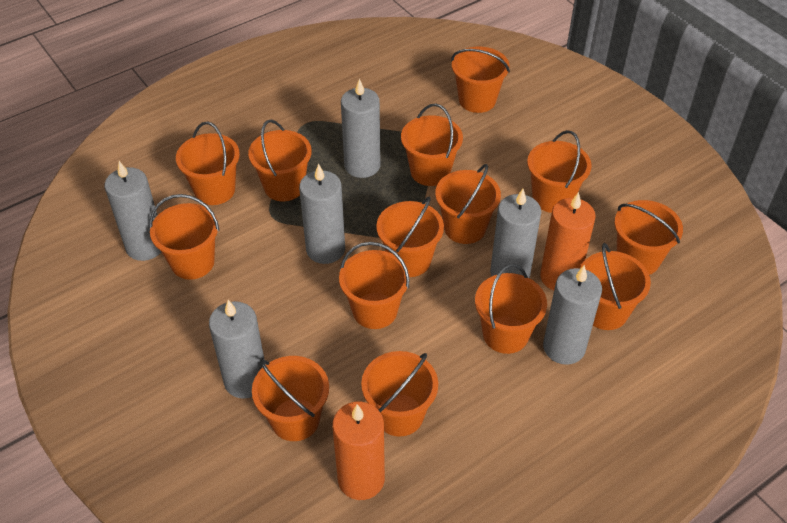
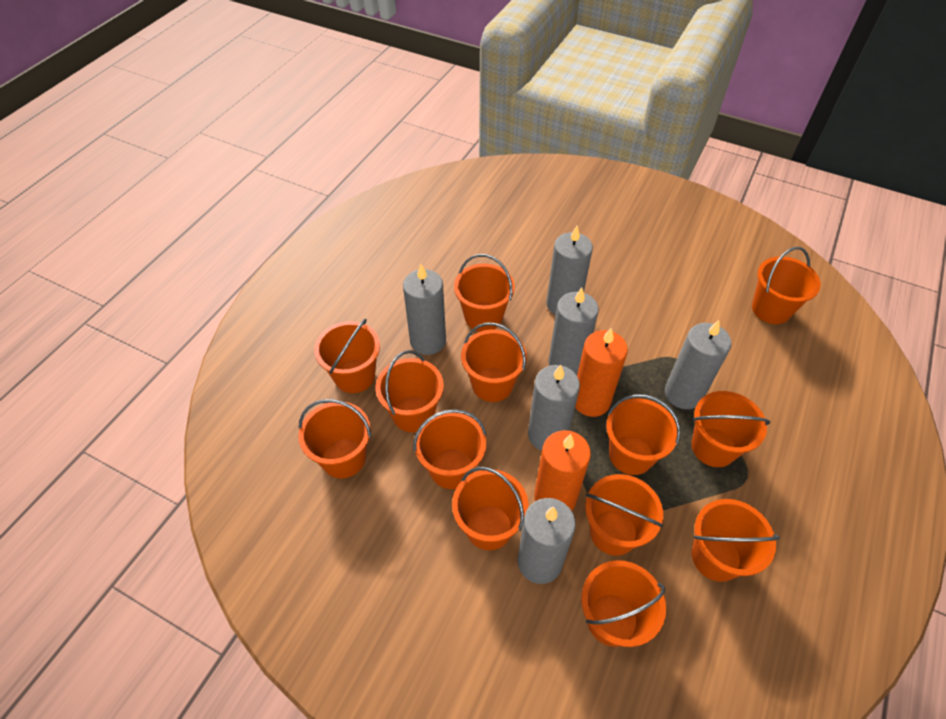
orange bucket: [149,194,219,280] [176,122,240,205] [248,120,312,201] [252,356,329,441] [339,242,410,329] [361,351,438,437] [376,196,444,277] [401,103,463,186] [435,164,501,244] [451,47,510,113] [475,264,547,354] [527,130,592,213] [580,243,651,330] [614,200,683,275] = 14 -> [299,399,371,478] [314,318,380,393] [376,350,444,432] [413,409,487,489] [452,467,529,550] [454,254,515,332] [461,323,527,402] [581,560,666,647] [585,474,663,556] [606,394,680,475] [691,391,770,467] [692,499,780,582] [752,247,821,324] = 13

